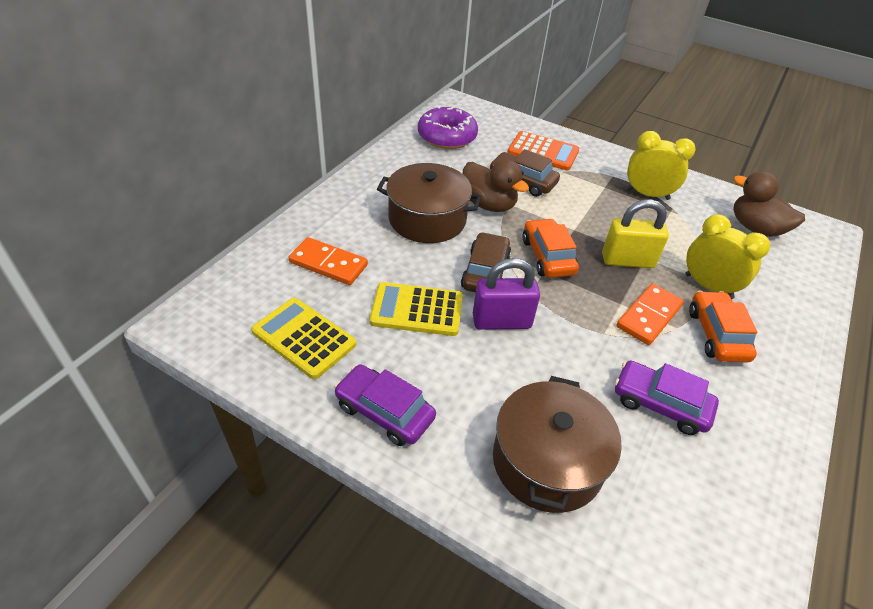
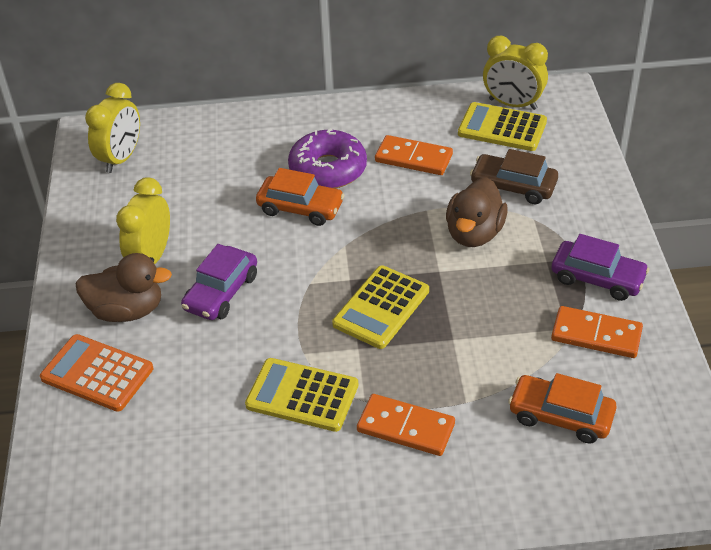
brown car: [461,232,511,292] [489,149,560,197] = 2 -> [470,149,558,204] = 1
brown pot: [377,163,481,243] [493,376,622,513] = 2 -> none = 0
orange domino: [288,237,368,285] [616,284,684,345] = 2 -> [357,394,455,456] [375,135,453,175] [551,306,643,358] = 3
purple padlock: [473,258,540,330] = 1 -> none = 0
yellow calculator: [251,298,356,379] [370,282,463,336] = 2 -> [245,358,358,432] [332,265,429,349] [458,102,547,151] = 3
yellow clock: [626,131,696,200] [685,214,770,299] = 2 -> [85,83,140,173] [116,178,170,264] [483,36,548,110] = 3
yellow padlock: [602,199,669,268] = 1 -> none = 0

